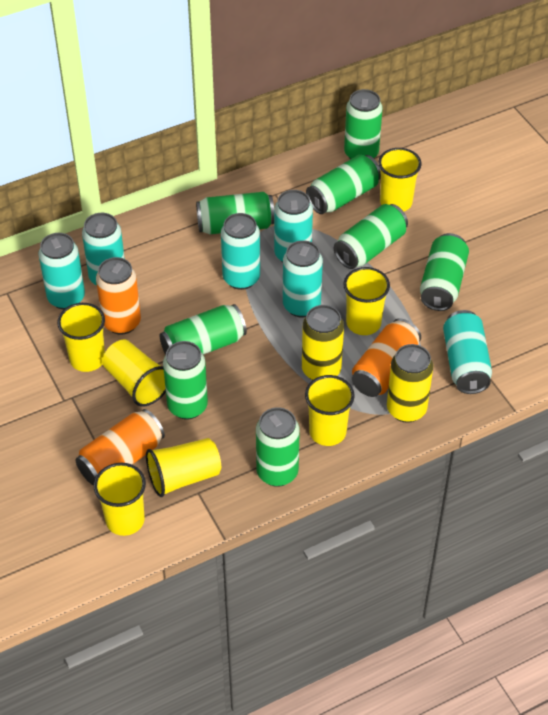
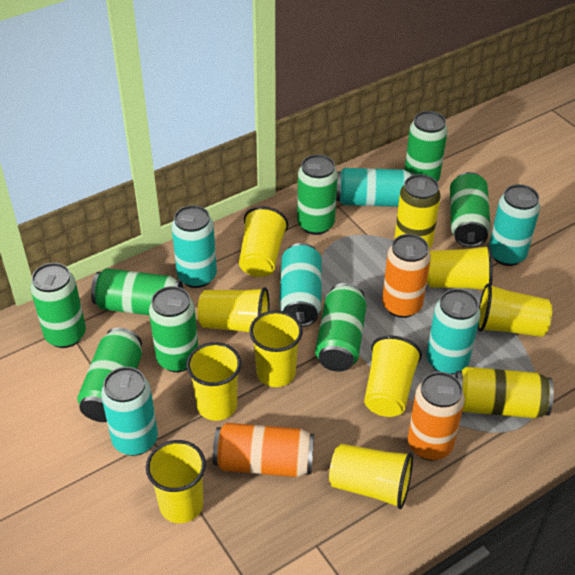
yellow cup: [57,303,105,372] [94,463,146,536] [102,340,166,407] [146,438,221,497] [305,375,355,446] [343,267,390,335] [378,148,422,211] = 7 -> [146,440,206,523] [186,342,241,421] [198,287,269,332] [239,206,288,277] [249,310,303,387] [329,444,413,509] [364,335,422,417] [427,245,493,290] [478,283,552,337] = 9

